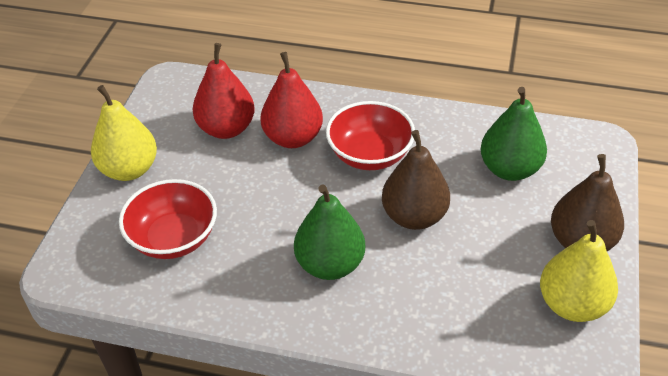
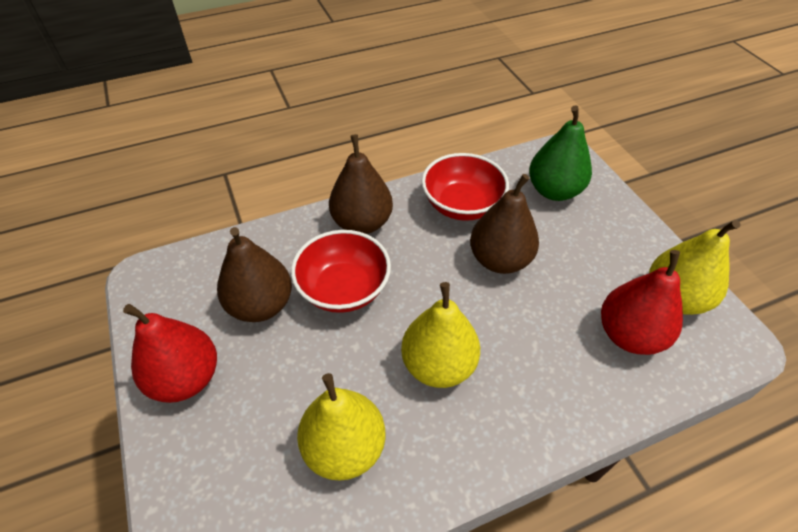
brown pear: [382,130,450,230] [551,154,624,251] = 2 -> [217,227,292,322] [329,134,393,234] [470,174,539,274] = 3
green pear: [294,184,365,280] [480,87,547,181] = 2 -> [529,105,592,201] = 1
yellow pear: [91,85,157,181] [540,220,618,322] = 2 -> [297,373,385,481] [401,282,480,388] [649,220,741,315] = 3

